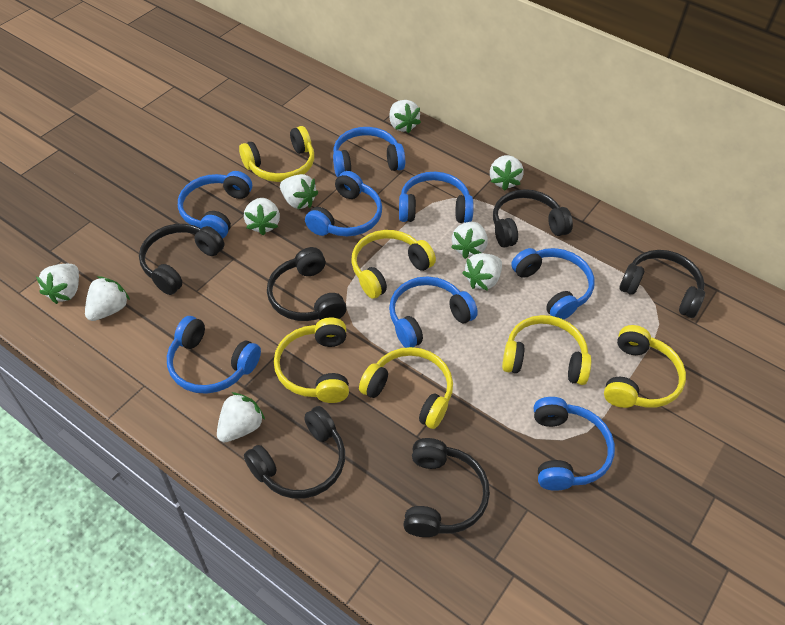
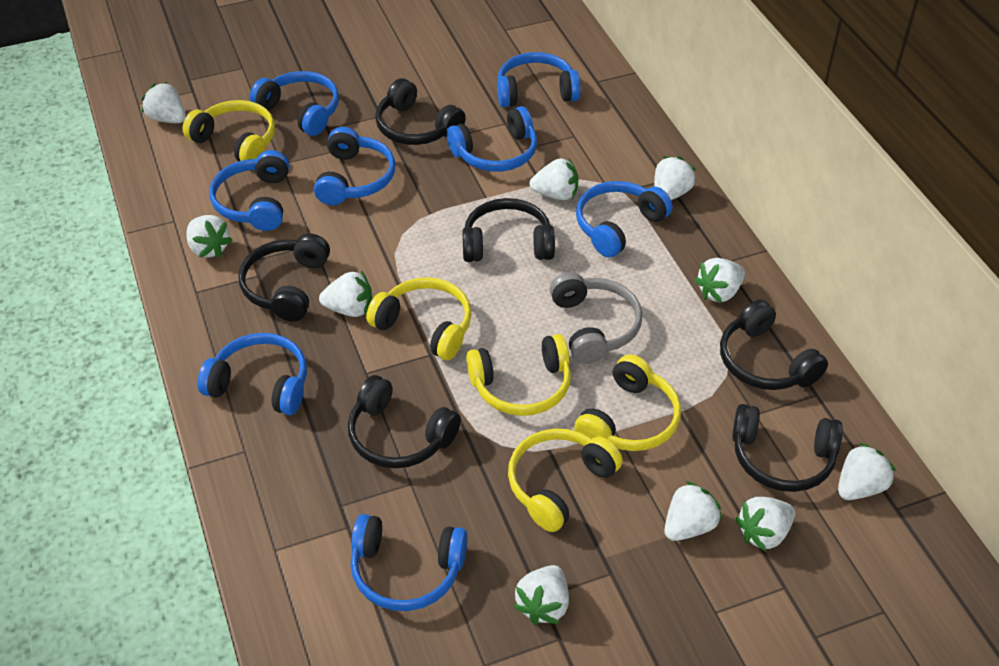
grey headphones: none = 0 -> [550,272,642,364] = 1
white strawberry: [36,264,79,304] [85,276,130,321] [217,392,265,442] [244,198,280,235] [280,174,318,209] [389,100,421,133] [451,222,488,259] [462,253,502,291] [490,155,524,191] = 9 -> [141,82,186,123] [186,215,232,258] [319,271,372,317] [513,565,569,625] [529,158,579,200] [654,156,696,200] [664,481,722,541] [695,258,745,303] [735,497,795,552] [838,443,896,500] = 10
yellow headphones: [239,126,314,182] [274,317,349,403] [351,230,436,299] [359,347,453,429] [502,315,591,385] [604,325,686,408] = 6 -> [183,100,275,161] [366,277,472,360] [466,334,571,416] [508,428,623,532] [574,354,681,451] = 5

